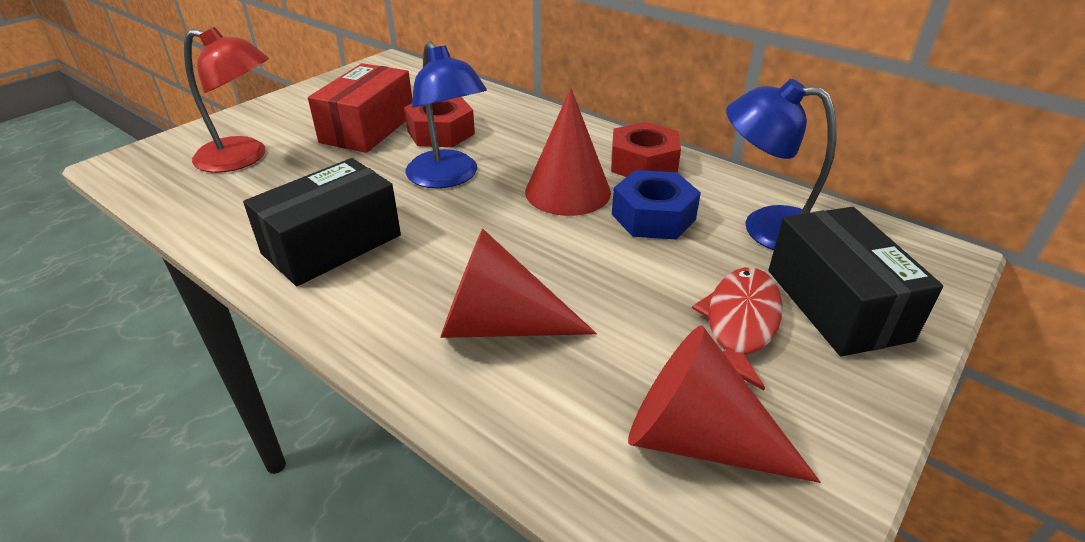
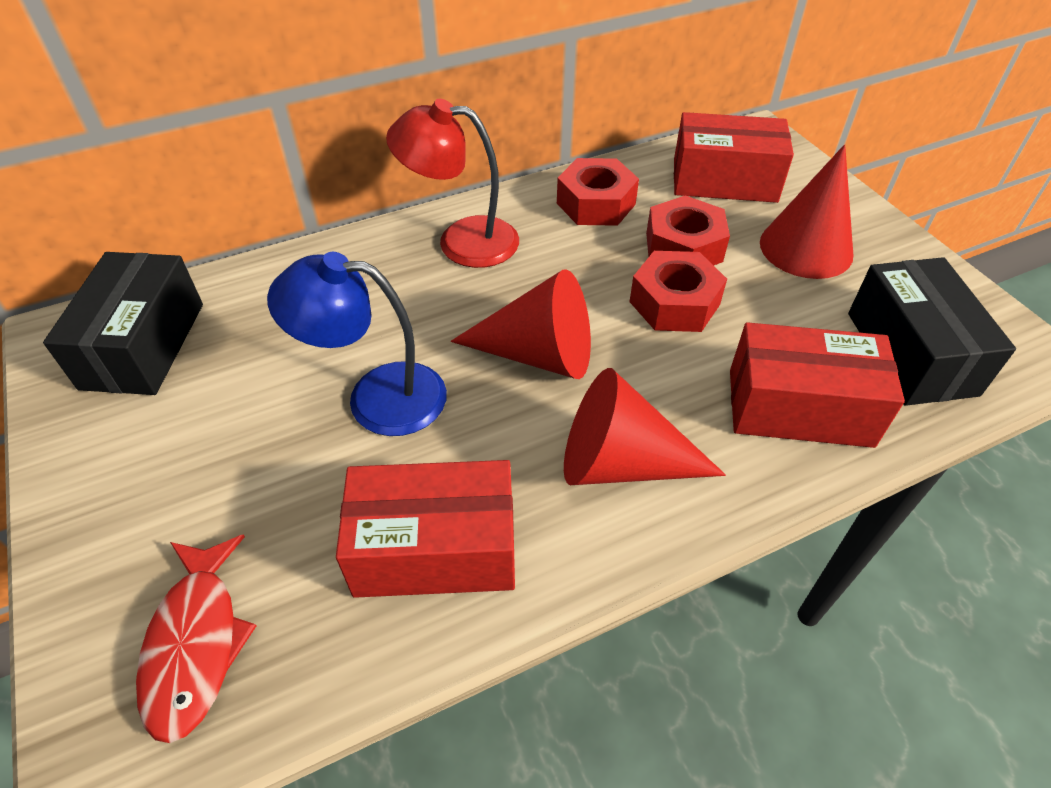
blue lamp: [405,41,487,188] [726,79,836,250] = 2 -> [267,252,447,436] = 1
blue nut: [612,170,701,240] = 1 -> none = 0
red box: [308,63,412,153] = 1 -> [336,460,515,598] [674,112,794,203] [730,322,905,448] = 3
red nut: [404,97,475,147] [611,122,681,177] = 2 -> [557,158,639,226] [630,251,727,332] [646,195,730,265] = 3

